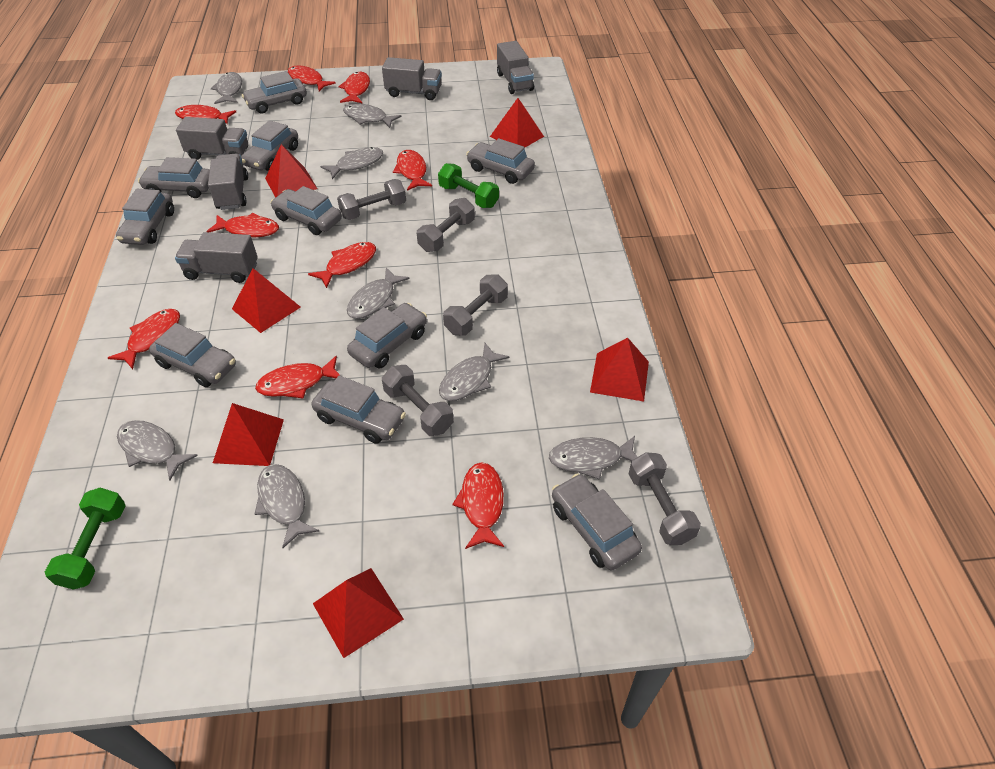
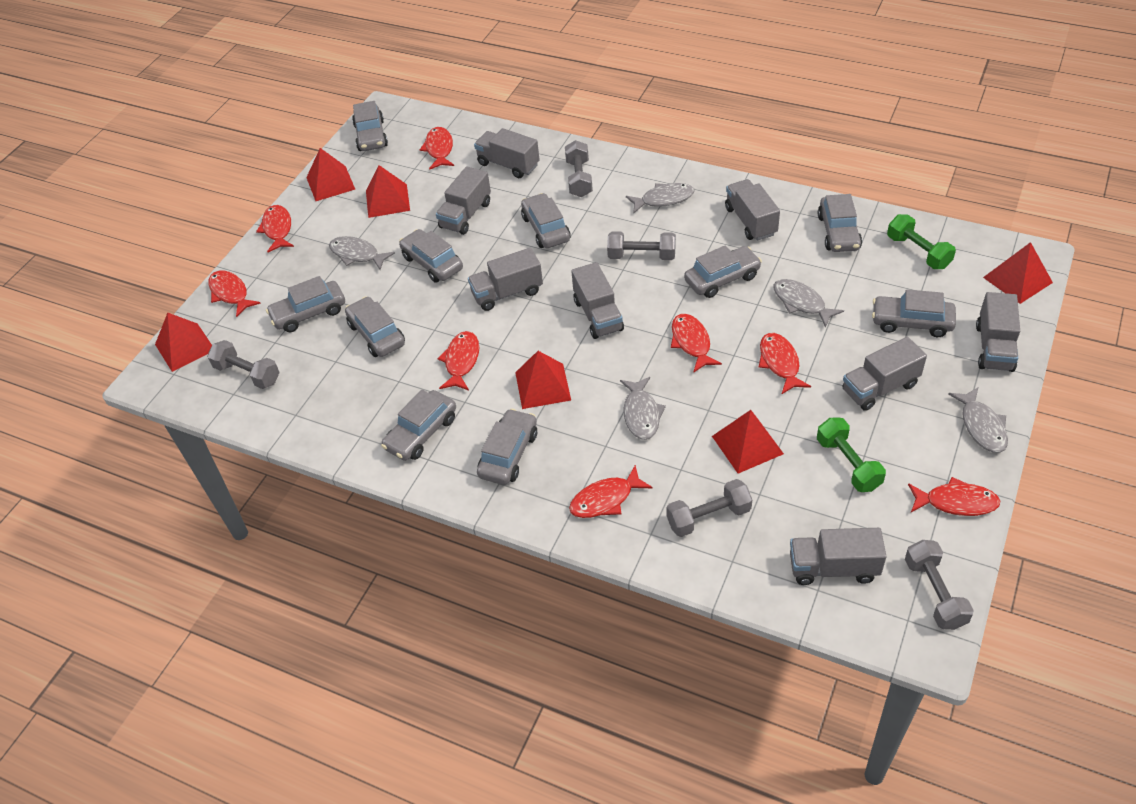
grey fish: [117,420,198,481] [211,72,242,104] [255,464,319,548] [320,147,383,179] [343,103,401,128] [347,268,410,319] [439,343,510,401] [549,436,637,480] = 8 -> [329,236,395,270] [620,377,666,440] [626,183,695,213] [773,279,844,328] [948,387,1008,453] = 5
grey truck: [175,232,258,283] [176,117,248,160] [208,154,248,210] [382,57,442,100] [497,41,534,94] = 5 -> [436,166,491,235] [468,248,543,311] [474,128,540,178] [571,262,624,339] [725,179,780,241] [790,528,887,585] [842,337,927,411] [976,292,1020,372] = 8
red fish: [108,309,180,369] [175,105,236,124] [206,213,279,237] [255,356,341,398] [288,65,336,92] [308,242,376,288] [338,72,370,103] [393,150,432,191] [452,462,504,549] = 9 -> [208,270,261,317] [256,205,294,252] [420,127,454,170] [438,331,479,391] [569,465,653,518] [671,314,722,373] [758,333,811,395] [908,477,1000,516] = 8

